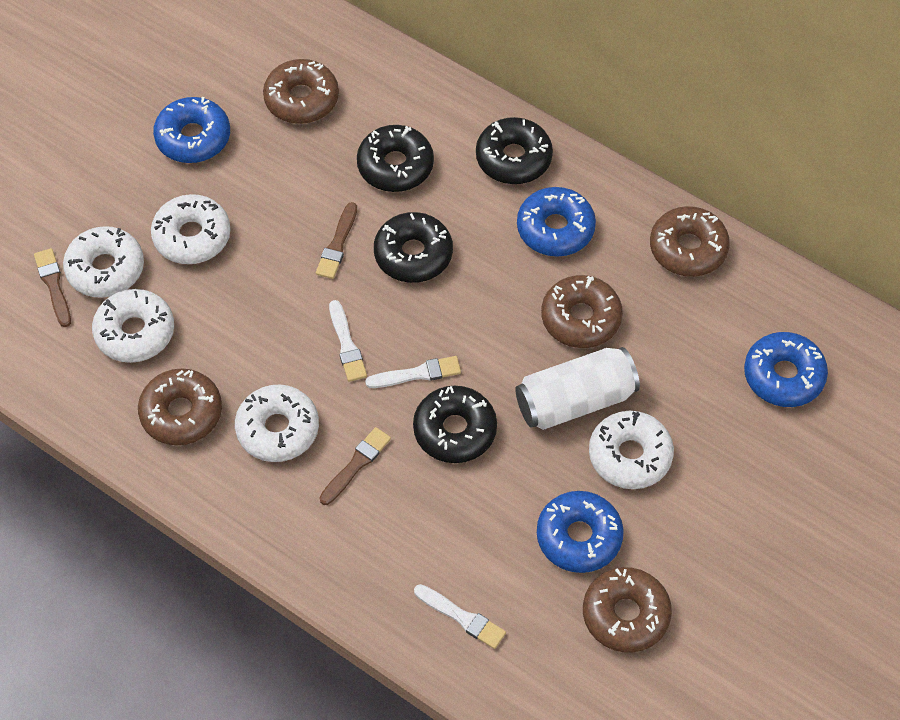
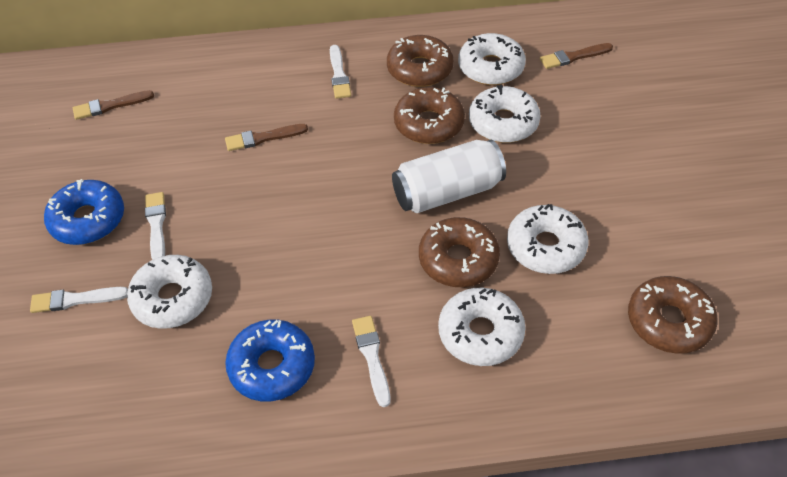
black donut: [357,125,434,192] [374,212,453,283] [413,386,497,463] [476,117,553,184] = 4 -> none = 0
blue donut: [153,97,230,163] [517,187,596,257] [537,491,624,573] [744,332,828,407] = 4 -> [44,179,124,245] [225,320,315,401] = 2
brown donut: [138,368,222,445] [263,59,339,124] [541,275,623,348] [583,567,672,653] [650,206,730,277] = 5 -> [387,35,454,87] [394,87,465,144] [419,217,500,287] [628,276,718,354] = 4
white brush: [329,300,367,382] [365,356,461,388] [414,584,506,649] = 3 -> [30,287,128,313] [145,192,166,260] [330,45,351,99] [352,316,390,407] = 4

